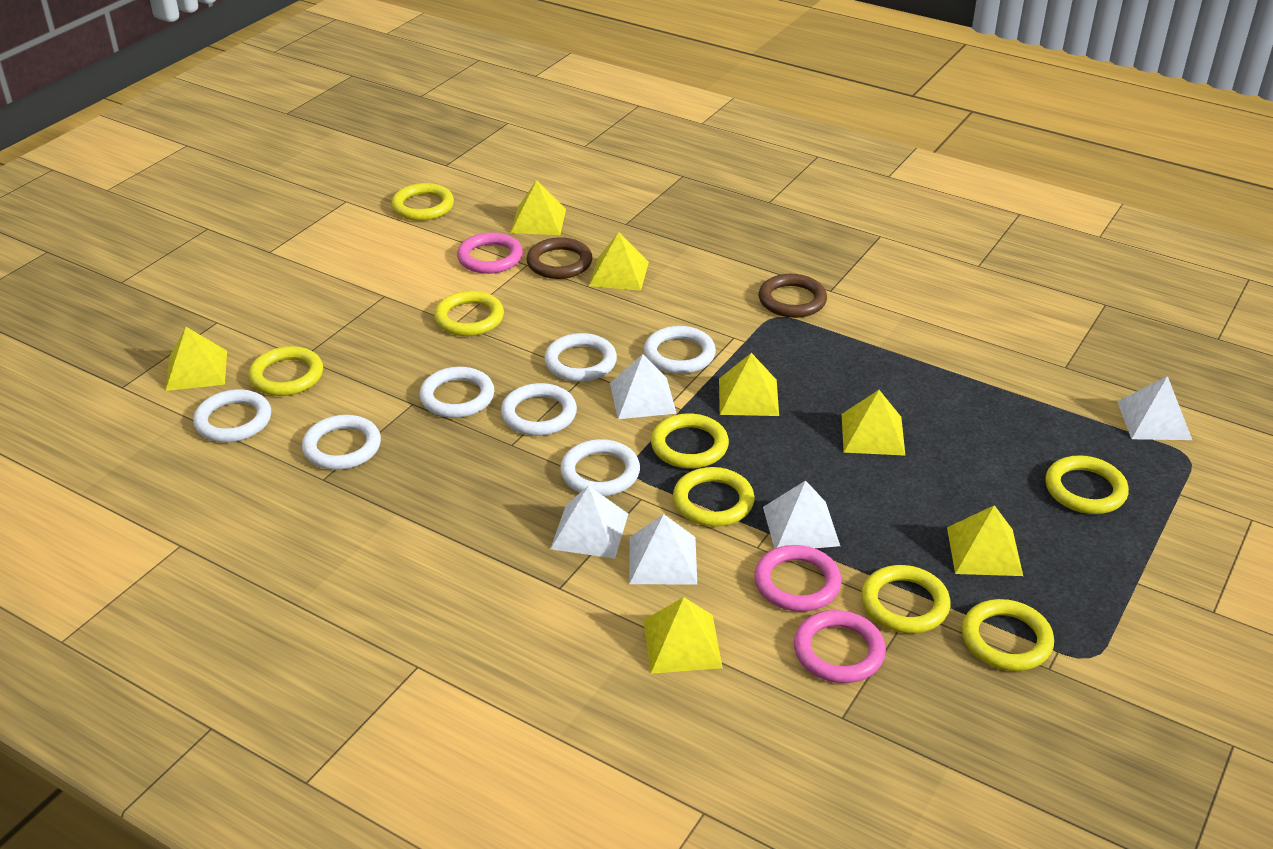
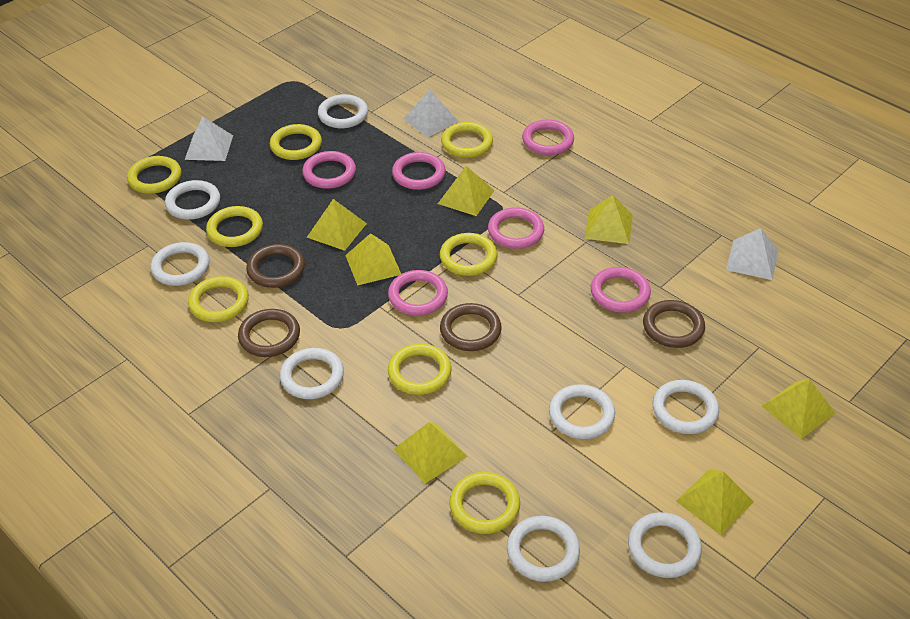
brown ring: [526,237,592,279] [759,274,827,318] = 2 -> [238,309,300,357] [246,244,305,288] [440,303,502,351] [643,300,705,348] = 4
pink ring: [457,232,523,274] [754,545,841,612] [794,610,886,683] = 3 -> [302,151,356,189] [388,270,448,316] [392,152,446,190] [488,207,544,249] [522,119,574,155] [591,267,651,312] = 6
white pyramid: [550,485,628,558] [610,354,677,419] [629,514,697,584] [763,480,840,549] [1117,376,1192,440] = 5 -> [185,116,233,161] [403,90,459,137] [726,228,779,280] = 3
white ring: [193,389,271,442] [302,415,381,470] [419,367,495,418] [501,383,577,436] [544,333,617,382] [560,439,640,496] [644,326,716,374] = 7 -> [151,242,210,286] [165,180,220,220] [280,348,344,399] [318,94,368,128] [507,516,580,582] [549,384,615,439] [628,512,702,578] [653,380,719,434] = 8

